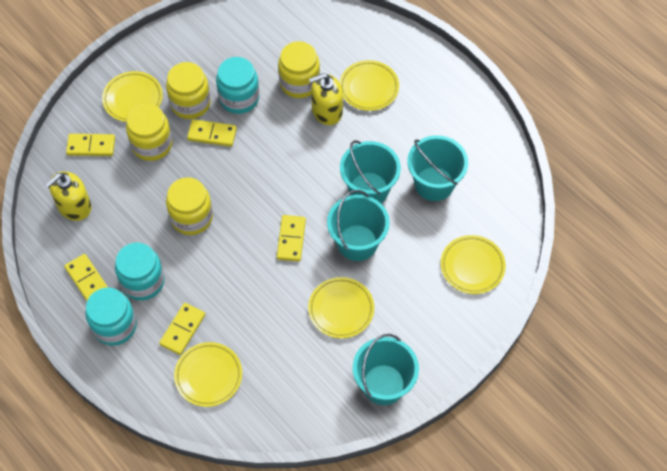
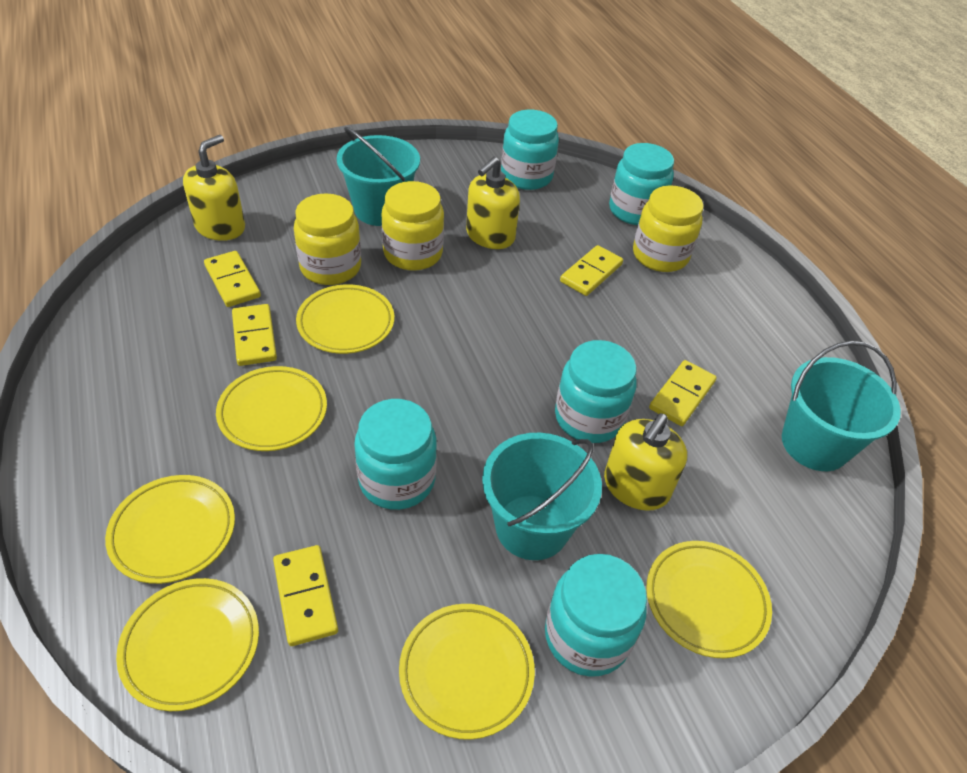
turquoise bucket: [327,190,390,261] [340,140,401,203] [353,334,419,405] [407,135,468,201] = 4 -> [337,127,420,226] [482,433,602,560] [782,341,901,471] = 3
turquoise jar: [85,287,137,346] [115,242,164,300] [216,57,259,114] = 3 -> [354,399,437,510] [501,110,559,190] [545,554,647,677] [555,340,637,443] [609,143,674,225] = 5
yellow jar: [126,104,172,161] [166,62,211,119] [166,177,213,235] [278,41,320,98] = 4 -> [294,193,361,285] [382,181,444,271] [633,185,704,272] = 3
yellow plate: [102,71,163,122] [174,342,242,407] [308,277,374,338] [340,60,399,111] [441,235,506,294] = 5 -> [105,475,235,584] [116,578,259,711] [216,366,327,451] [296,284,394,354] [399,604,535,740] [646,541,772,658] = 6
yellow soap dispenser: [45,171,91,221] [309,73,343,125] = 2 -> [183,135,245,241] [466,157,520,249] [604,413,687,511] = 3

